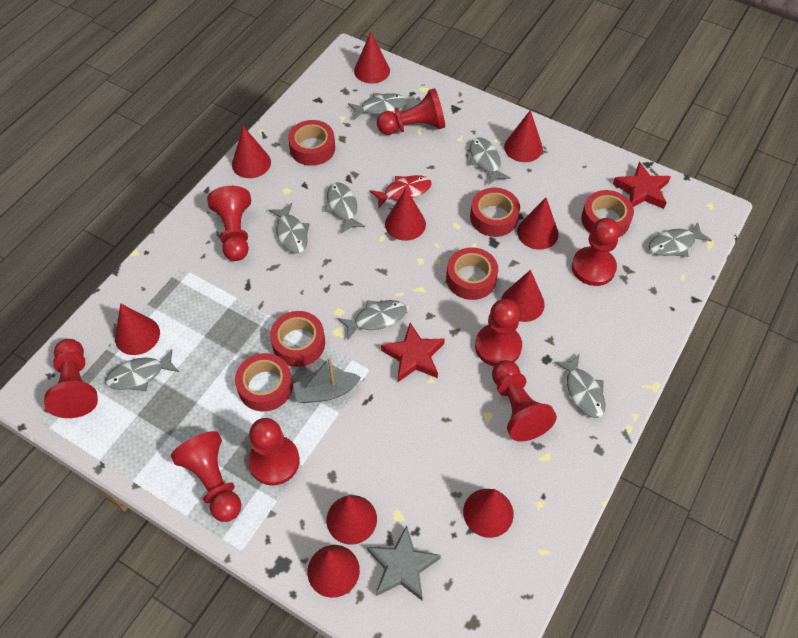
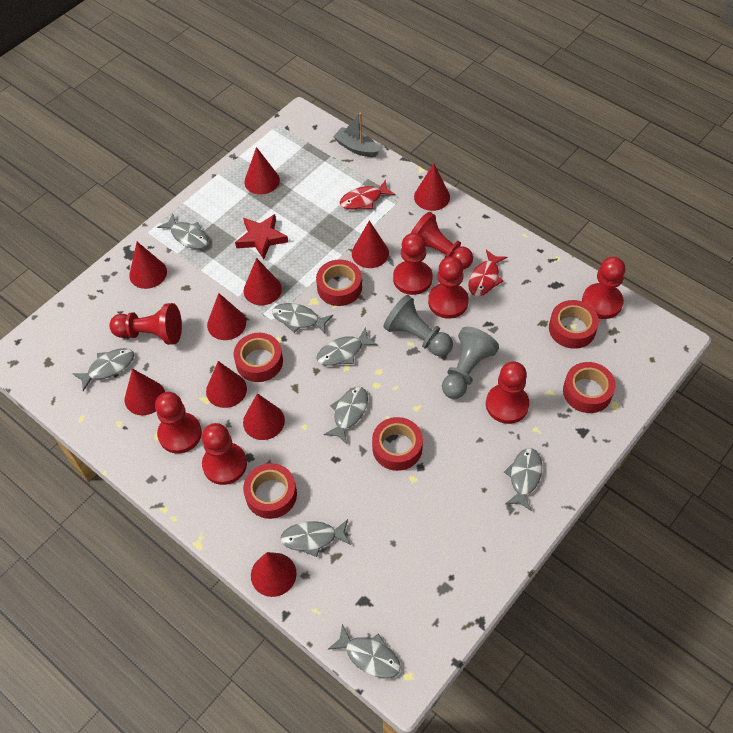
grey pawn: none = 0 -> [383,295,453,356] [442,327,499,399] = 2
grey star: [367,525,441,601] = 1 -> none = 0
red fish: [369,175,432,209] = 1 -> [340,180,395,209] [468,250,507,296] = 2
red star: [381,323,445,382] [613,162,671,209] = 2 -> [235,214,288,260] = 1

